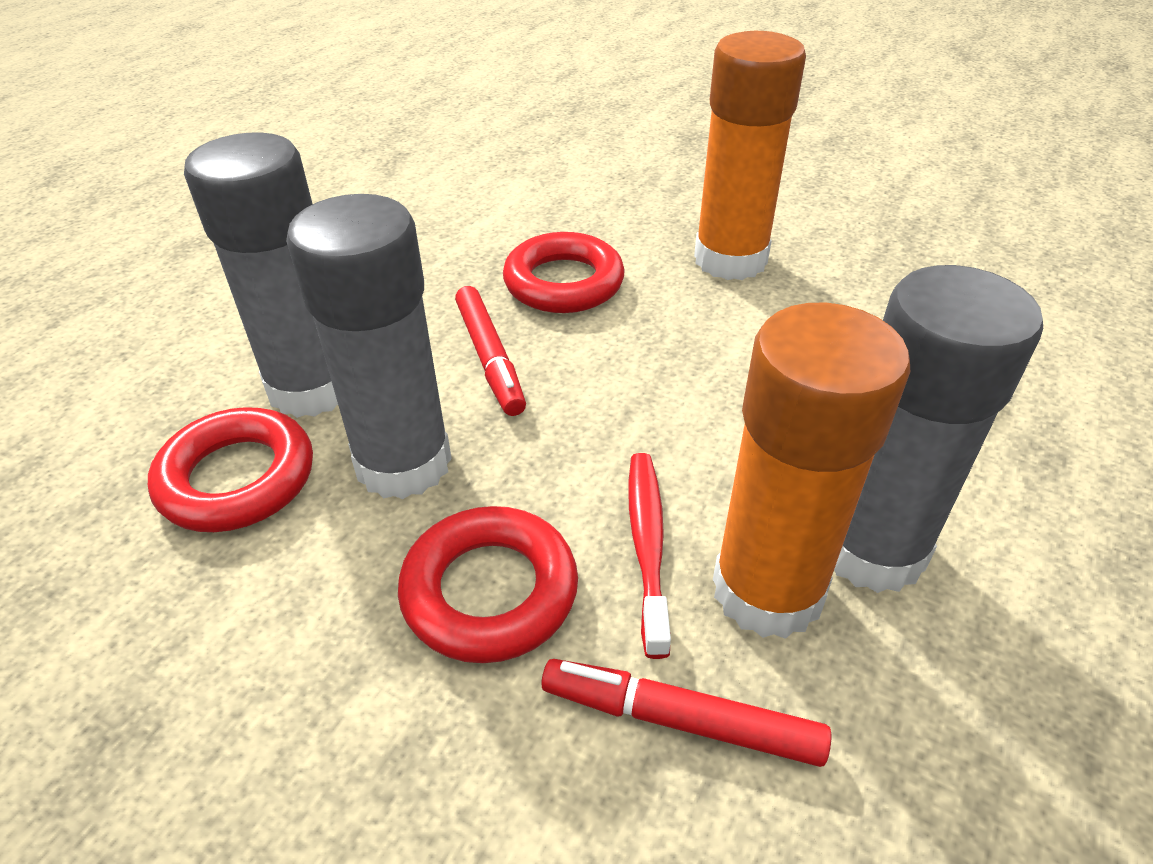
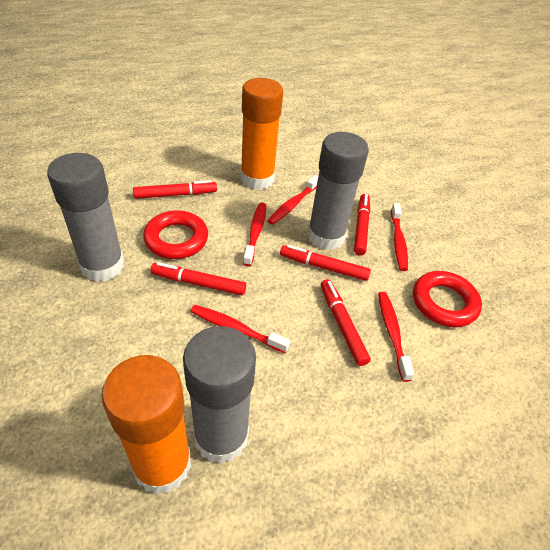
red marker: [455,286,526,416] [541,659,831,767] = 2 -> [133,180,217,199] [150,262,246,295] [280,245,371,281] [321,279,371,366] [354,194,370,255] = 5
red ring: [148,407,313,532] [398,506,578,663] [503,232,625,313] = 3 -> [143,210,208,259] [413,271,482,327] = 2
red toothbrush: [628,453,671,659] = 1 -> [190,305,290,353] [243,202,266,266] [267,175,318,225] [378,292,415,382] [391,203,408,271] = 5

